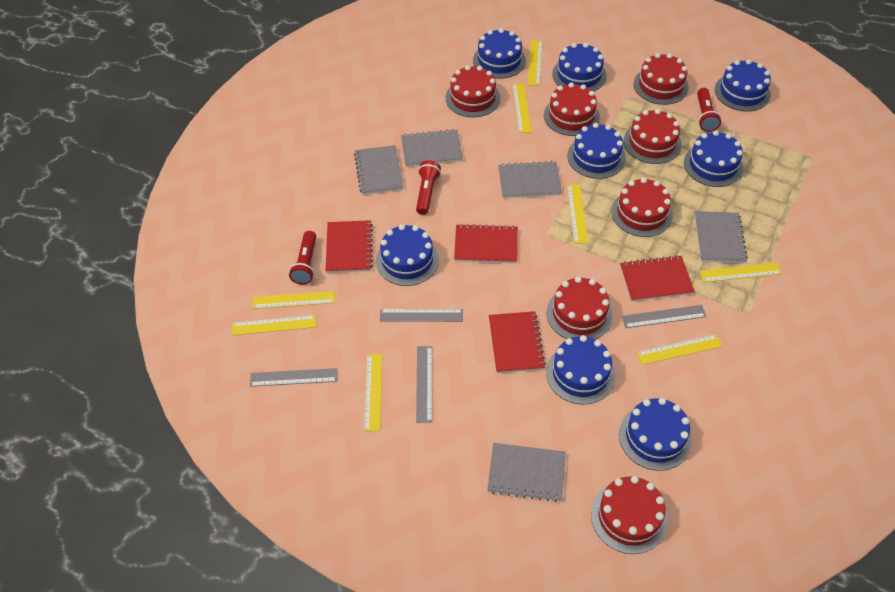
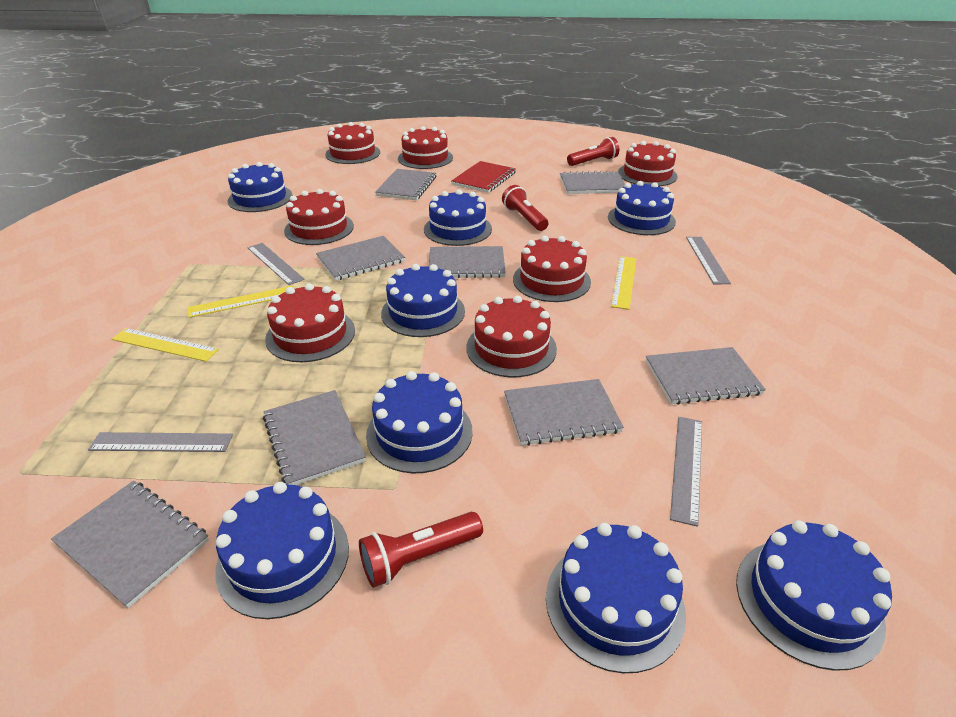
grey notebook: [354,145,403,195] [401,129,463,167] [487,443,566,502] [498,161,562,198] [695,211,748,263] = 5 -> [51,481,209,608] [263,390,366,485] [316,236,405,281] [375,169,436,200] [429,246,506,278] [504,379,624,446] [560,170,625,194] [645,347,766,405] = 8
red notebook: [326,220,373,273] [454,224,518,263] [489,311,546,373] [620,255,695,302] = 4 -> [451,161,516,193] = 1
yellow ruler: [232,315,316,335] [252,291,335,309] [364,354,382,431] [512,83,532,133] [528,40,543,86] [567,184,588,244] [637,334,722,365] [700,263,782,282] = 8 -> [112,328,219,362] [187,286,294,318] [611,256,636,310] = 3

